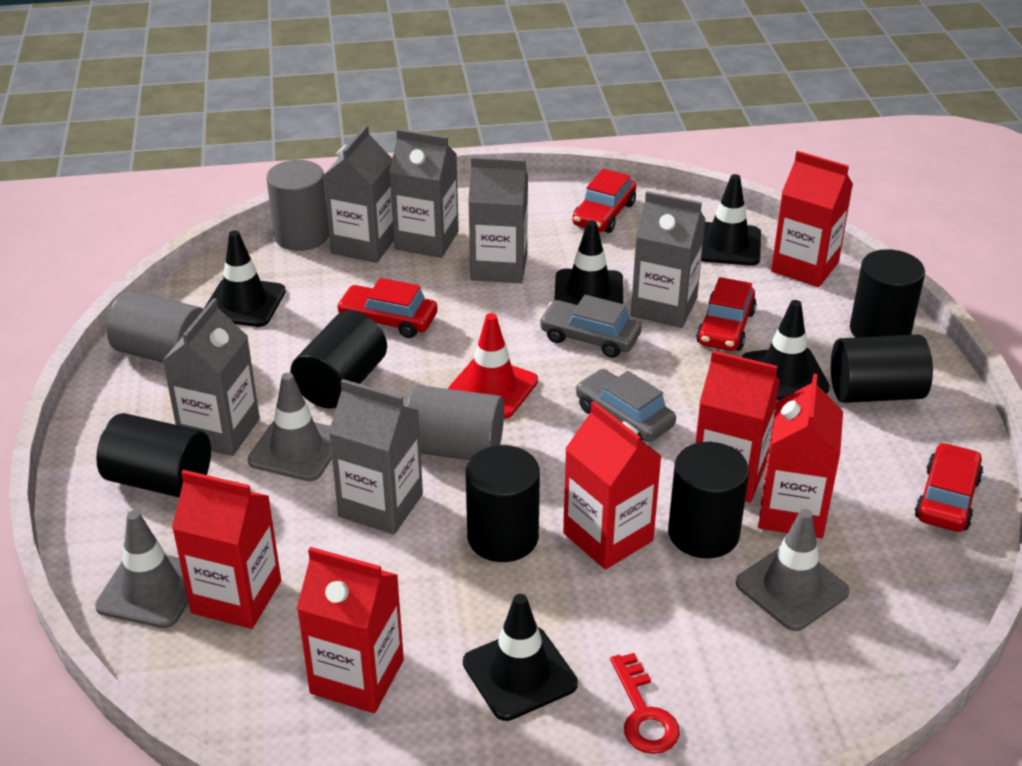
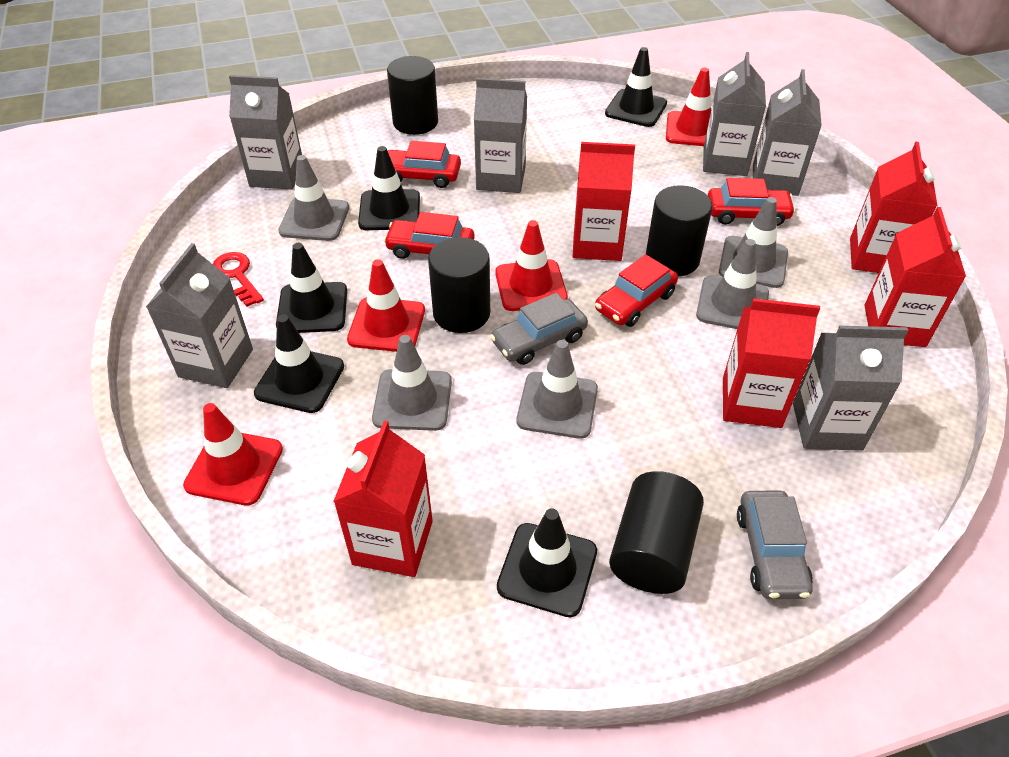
black cylinder: [96,413,211,497] [290,310,387,409] [466,445,540,562] [668,442,749,559] [831,334,933,403] [850,249,925,338] = 6 -> [387,56,438,135] [428,237,490,333] [609,471,704,594] [646,185,713,276] = 4
grey cylinder: [107,291,204,362] [266,160,329,251] [407,385,504,460] = 3 -> none = 0
grey traffic cone: [95,510,189,628] [247,373,332,481] [736,509,850,631] = 3 -> [278,155,349,241] [372,335,452,431] [517,340,598,439] [696,239,769,329] [719,197,788,288] = 5
red carton: [172,470,281,629] [297,547,404,713] [563,401,662,570] [695,350,780,503] [758,374,843,538] [771,151,853,287] = 6 -> [333,421,433,577] [572,142,635,261] [723,298,820,428] [850,142,938,273] [864,207,966,347] = 5
red traffic cone: [447,313,538,419] = 1 -> [183,403,283,506] [347,259,425,352] [495,220,568,311] [666,68,711,146] = 4

